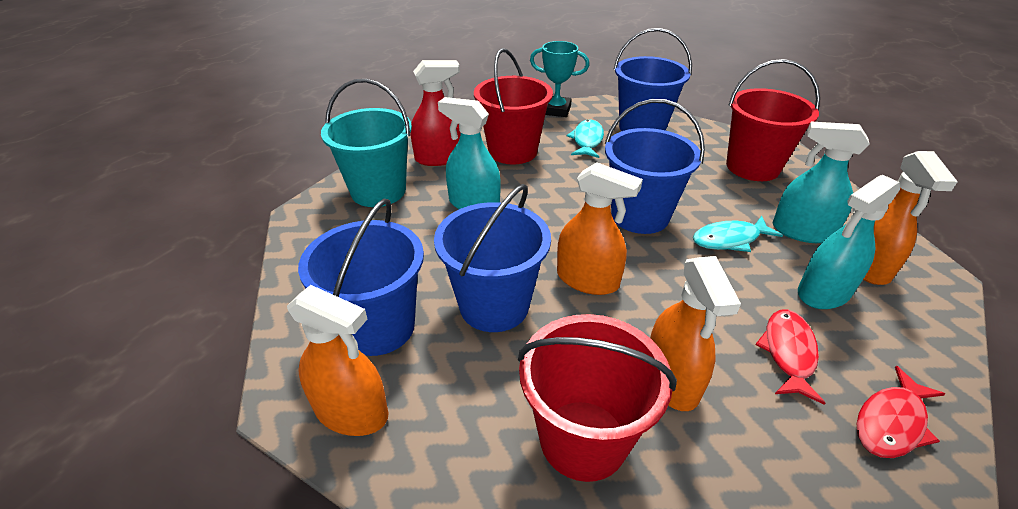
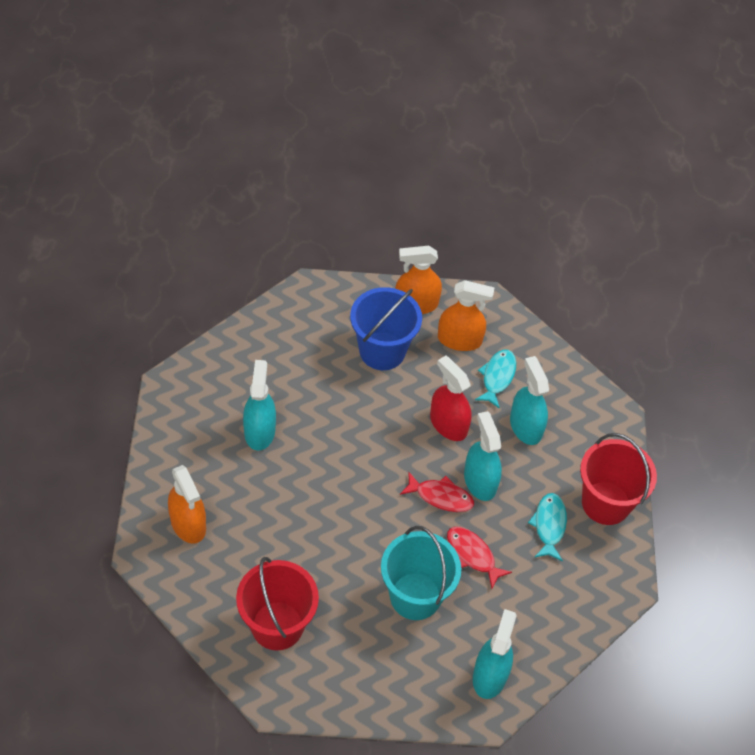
blue bucket: [298,199,424,356] [434,184,551,332] [605,99,705,234] [613,28,692,131] = 4 -> [350,287,422,370] = 1
orange spray bottle: [287,285,389,436] [557,162,643,295] [650,256,741,411] [863,151,958,285] = 4 -> [168,465,206,544] [395,246,442,314] [438,280,495,351] = 3
red bucket: [474,48,553,164] [518,314,677,482] [726,59,820,181] = 3 -> [236,557,319,650] [580,433,657,525] = 2
turquoise spray bottle: [438,97,500,209] [772,122,869,243] [798,175,900,309] = 3 -> [243,360,276,451] [464,411,502,501] [473,609,517,699] [510,356,549,445] = 4
turquoise trophy: [530,41,589,117] = 1 -> none = 0

